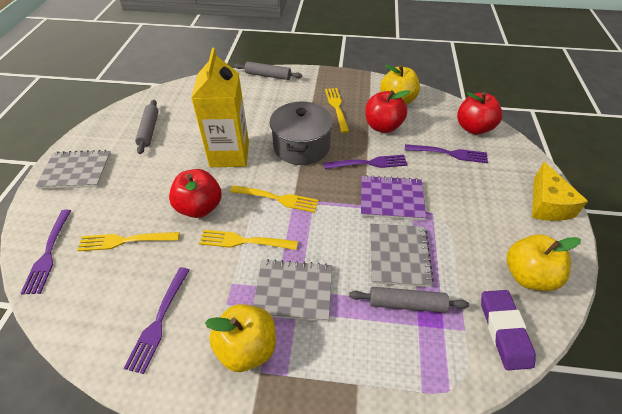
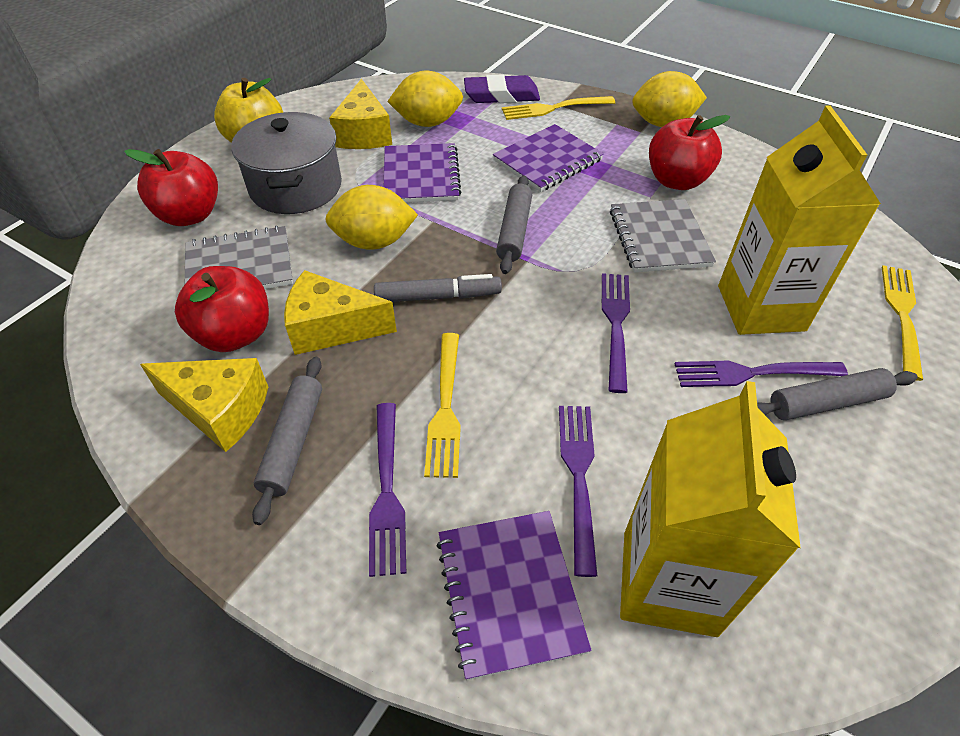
grey marker: none = 0 -> [374,274,502,302] = 1
grey notebook: [36,150,111,189] [253,259,332,322] [370,224,434,287] = 3 -> [185,226,293,289] [610,199,716,273] = 2
purple notebook: [361,175,426,220] = 1 -> [384,143,461,203] [437,511,592,680] [493,124,604,192] = 3
yellow apple: [205,304,276,372] [380,64,420,104] [507,235,581,291] = 3 -> [214,78,283,143] = 1
yellow carton: [191,48,249,167] = 1 -> [620,381,801,637] [718,105,881,335] = 2
yellow cheese: [532,162,588,221] = 1 -> [140,358,268,452] [284,270,397,355] [329,79,392,149] = 3
yellow fork: [77,232,180,251] [199,230,298,250] [230,185,319,213] [325,88,349,133] = 4 -> [424,333,461,478] [502,96,615,120] [882,265,923,381] = 3
yellow lemon: none = 0 -> [326,185,418,250] [387,71,463,127] [632,71,707,127] = 3

